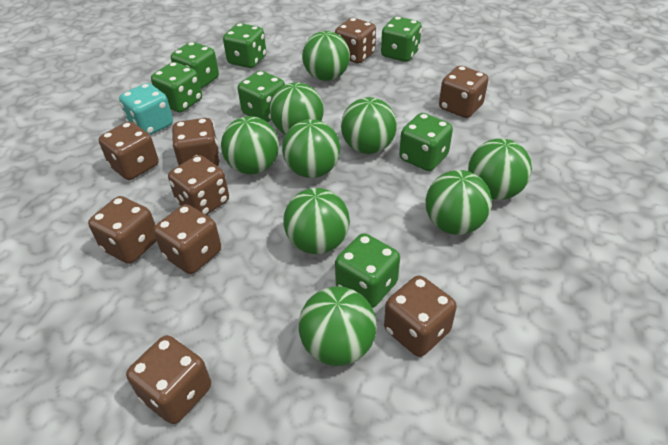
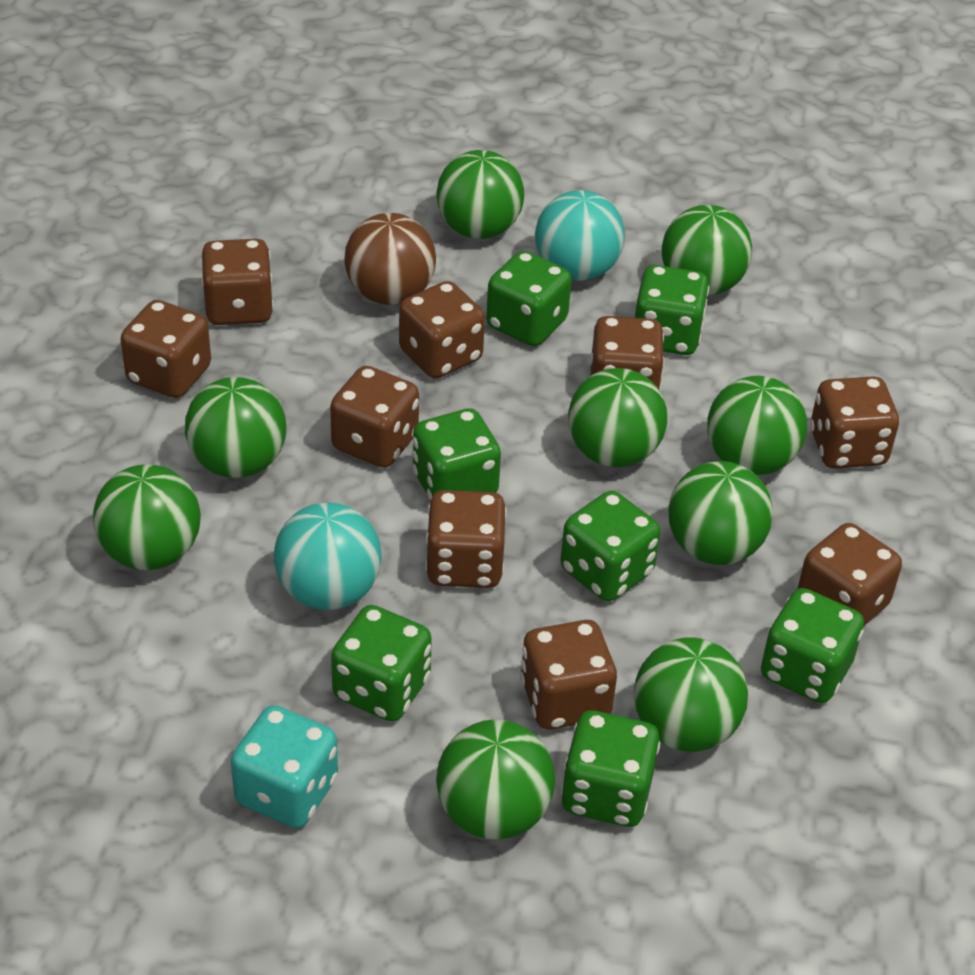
brown ball: none = 0 -> [344,213,436,305] = 1
turquoise ball: none = 0 -> [274,503,382,610] [535,190,625,281] = 2

